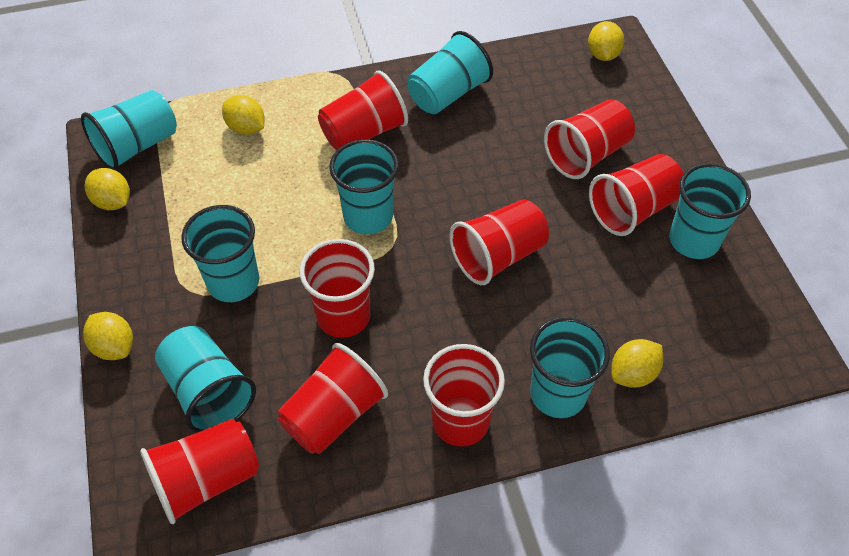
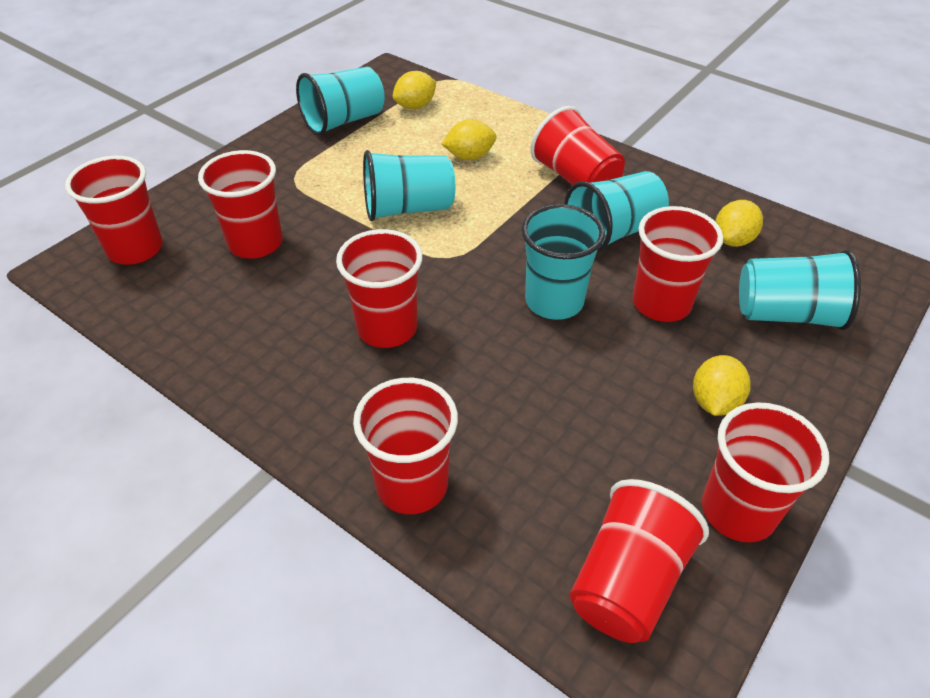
turquoise cup: [81,90,177,171] [155,326,256,433] [181,205,259,302] [329,139,399,234] [407,31,493,114] [530,317,610,418] [669,163,751,259] = 7 -> [296,67,385,136] [363,150,455,221] [521,204,605,320] [564,171,669,253] [739,250,861,330] = 5
yellow lemon: [83,312,133,360] [85,168,130,210] [222,95,265,135] [588,21,624,61] [611,339,663,388] = 5 -> [393,71,436,109] [442,119,497,160] [693,355,751,416] [715,200,763,247] = 4

